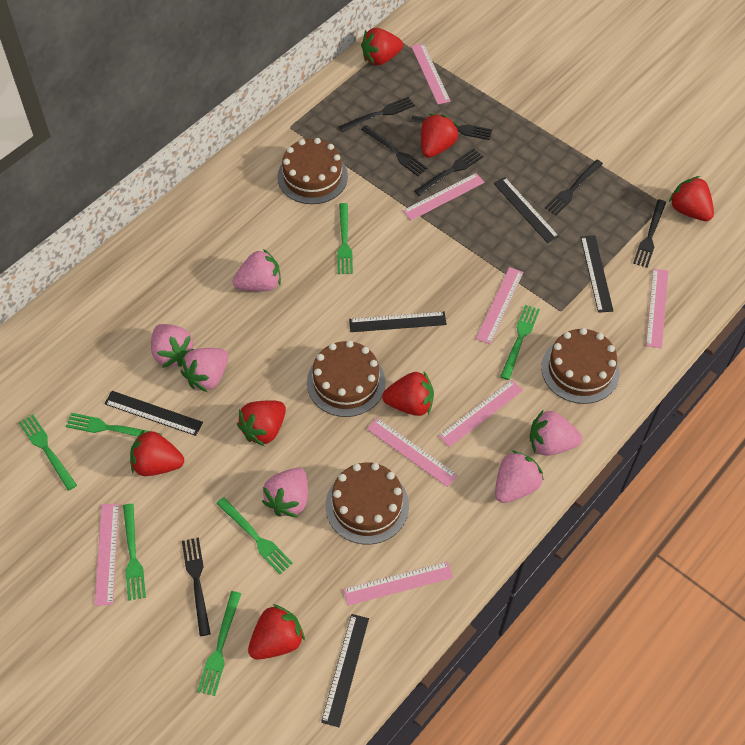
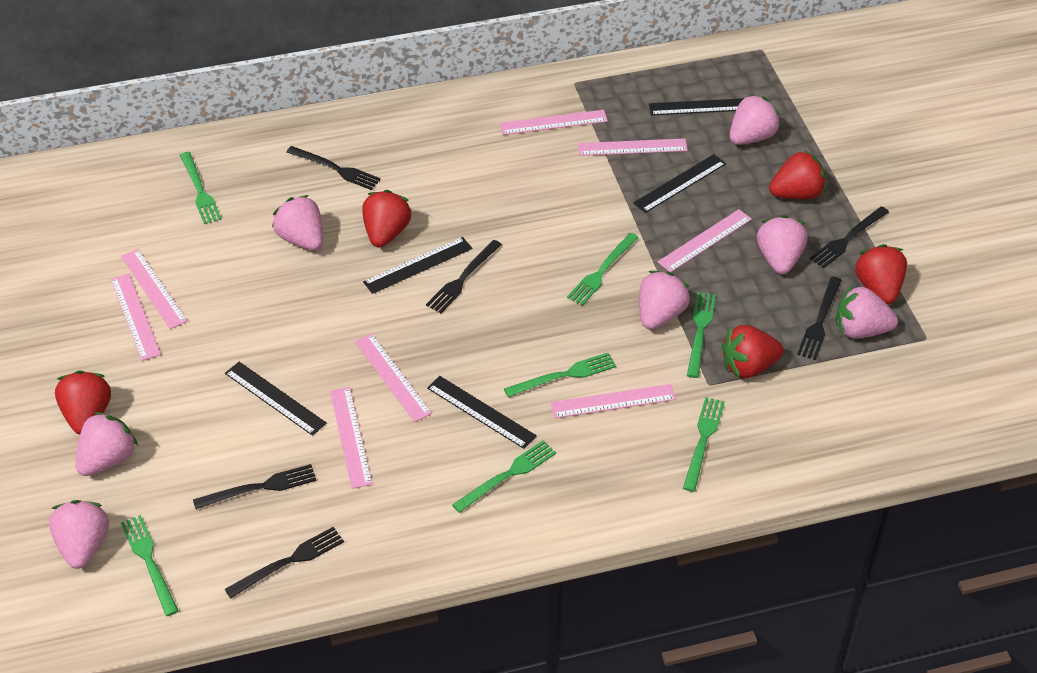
black fork: [182,537,211,636] [339,97,415,132] [361,125,428,176] [411,115,492,140] [414,149,483,196] [545,160,603,215] [633,199,666,268] = 7 -> [193,464,316,509] [225,527,344,598] [286,146,381,190] [426,240,502,313] [797,277,842,360] [810,206,889,268] = 6
brown cake: [277,138,348,204] [307,340,386,417] [325,462,409,545] [541,328,620,404] = 4 -> none = 0
pink strawberry: [151,324,194,368] [181,348,228,392] [233,249,281,291] [262,468,308,517] [495,450,543,503] [530,409,582,456] = 6 -> [49,500,109,569] [75,412,138,476] [272,195,323,250] [639,271,690,330] [730,94,781,145] [757,215,808,274] [836,285,898,339] = 7
red strawberry: [130,429,184,476] [237,400,286,446] [248,604,305,659] [361,28,403,66] [382,372,434,416] [421,114,458,158] [669,176,714,221] = 7 -> [55,371,111,434] [362,190,411,248] [722,325,784,378] [769,150,826,199] [855,244,907,304] = 5

